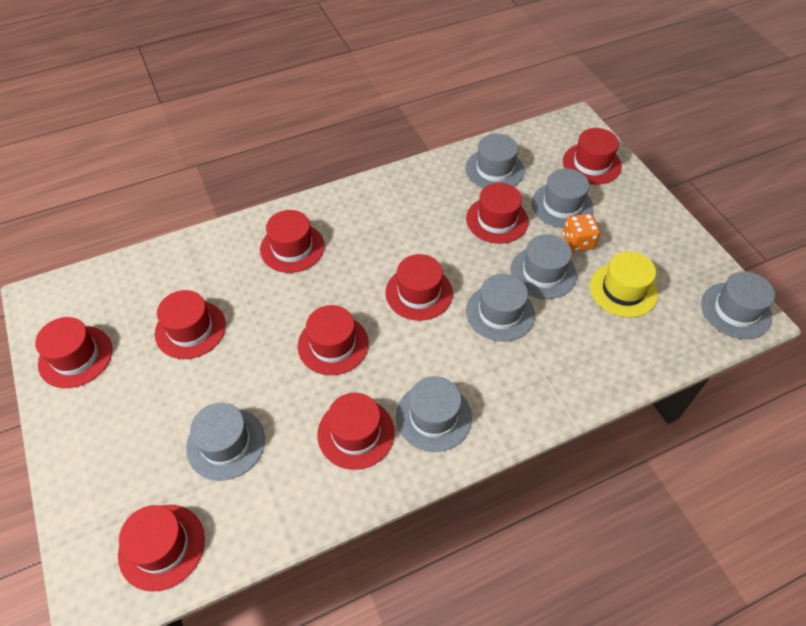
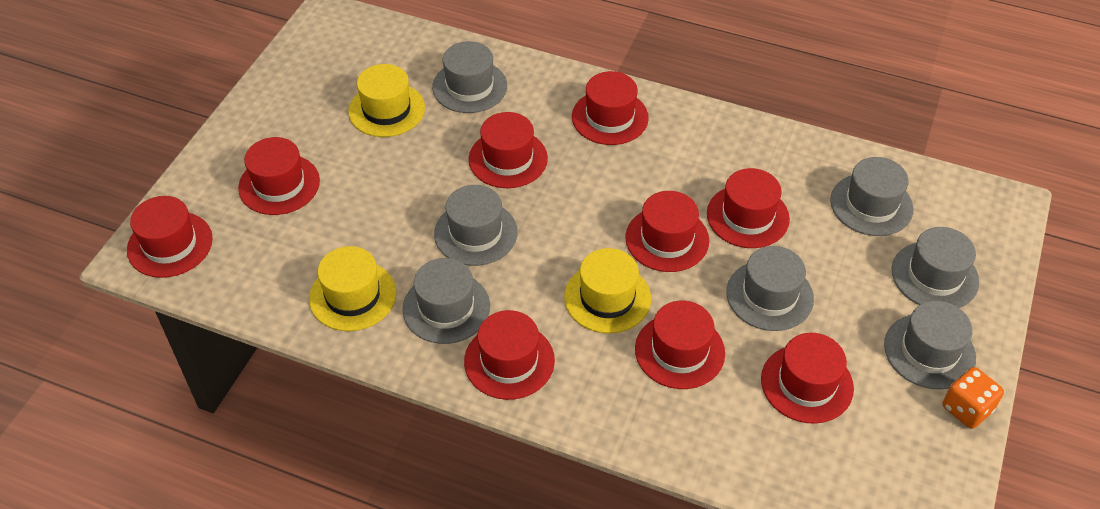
yellow hat: [590,251,658,317] = 1 -> [309,246,396,331] [348,64,425,137] [564,248,651,333] = 3

